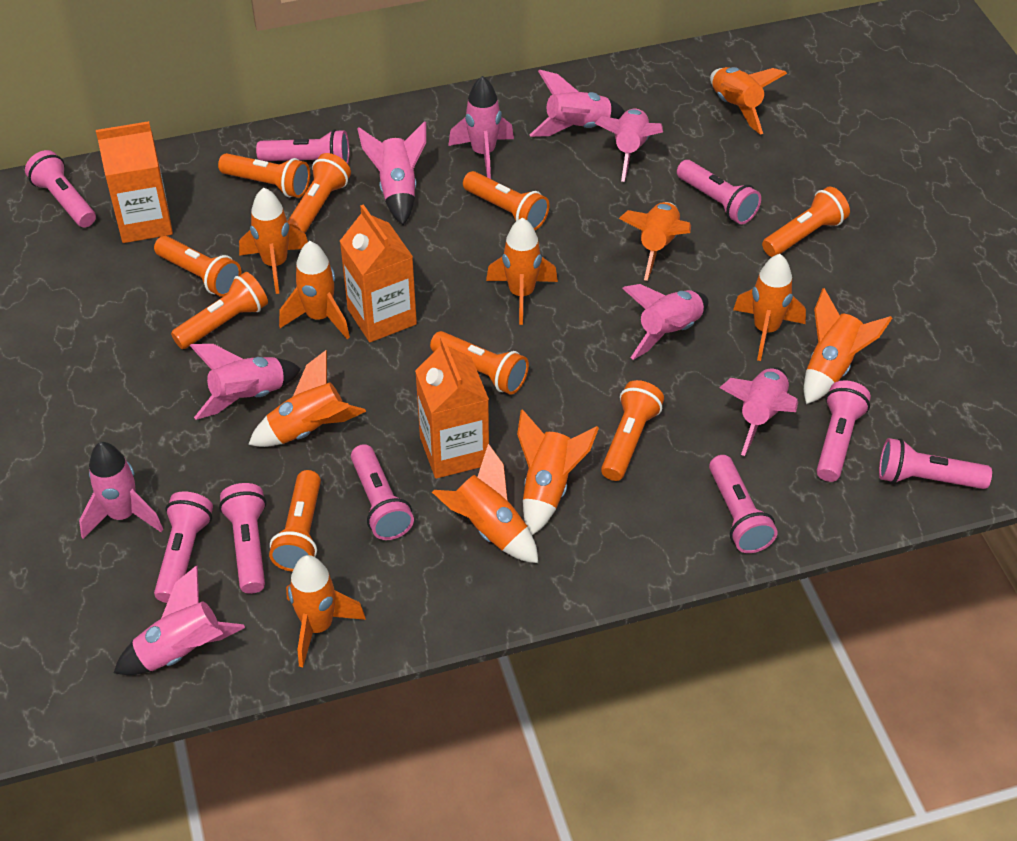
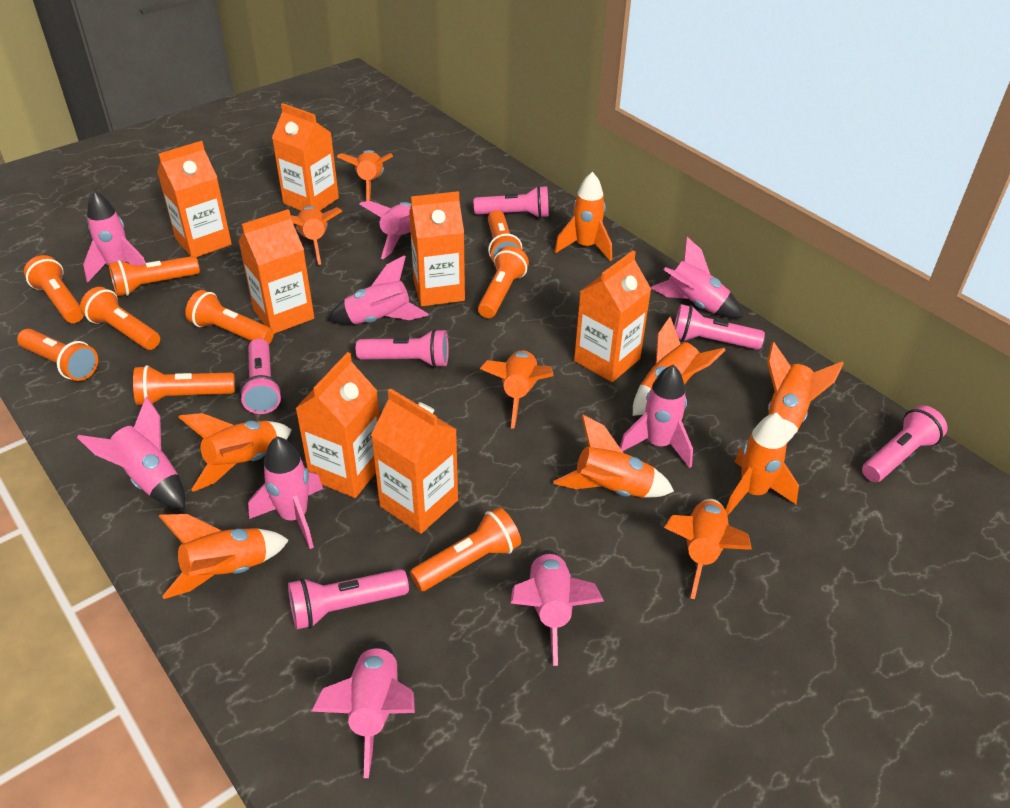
orange carton: [96,121,173,243] [340,204,417,342] [415,337,489,479] = 3 -> [157,141,232,257] [239,209,314,334] [272,103,339,211] [295,352,380,498] [371,388,458,534] [409,191,465,306] [574,250,651,382] = 7
pink flashlight: [25,150,96,228] [154,491,213,603] [219,483,266,594] [256,129,349,164] [351,444,414,540] [677,160,761,224] [709,455,777,553] [816,380,871,482] [879,438,992,489] = 9 -> [239,338,282,414] [288,569,409,630] [356,329,449,368] [474,186,549,218] [674,304,765,350] [862,405,947,482] = 6

